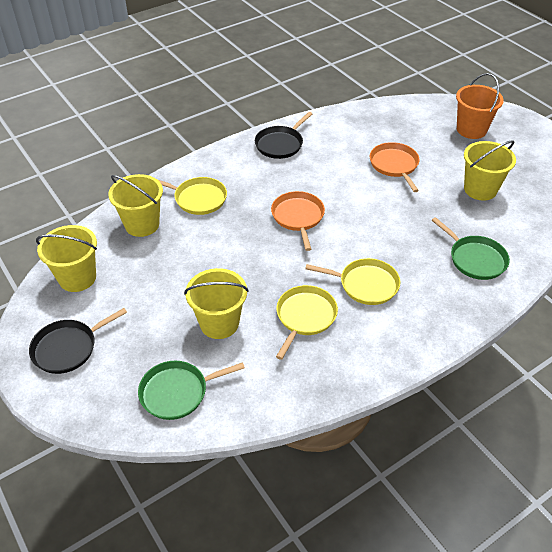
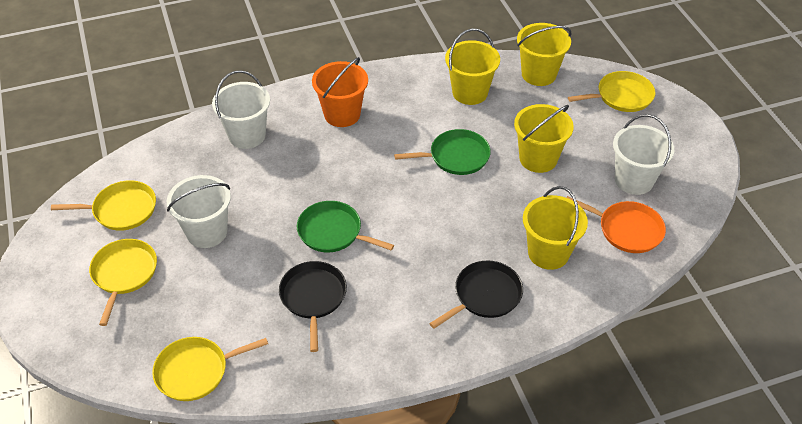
orange pan: [271,191,325,251] [370,142,420,192] = 2 -> [566,196,666,253] = 1
white bucket: none = 0 -> [167,175,231,248] [212,70,270,149] [613,114,674,195] = 3
yellow pan: [158,177,227,215] [276,285,338,360] [305,258,400,305] = 3 -> [51,180,156,231] [89,239,157,326] [152,337,268,401] [568,71,655,112] = 4

